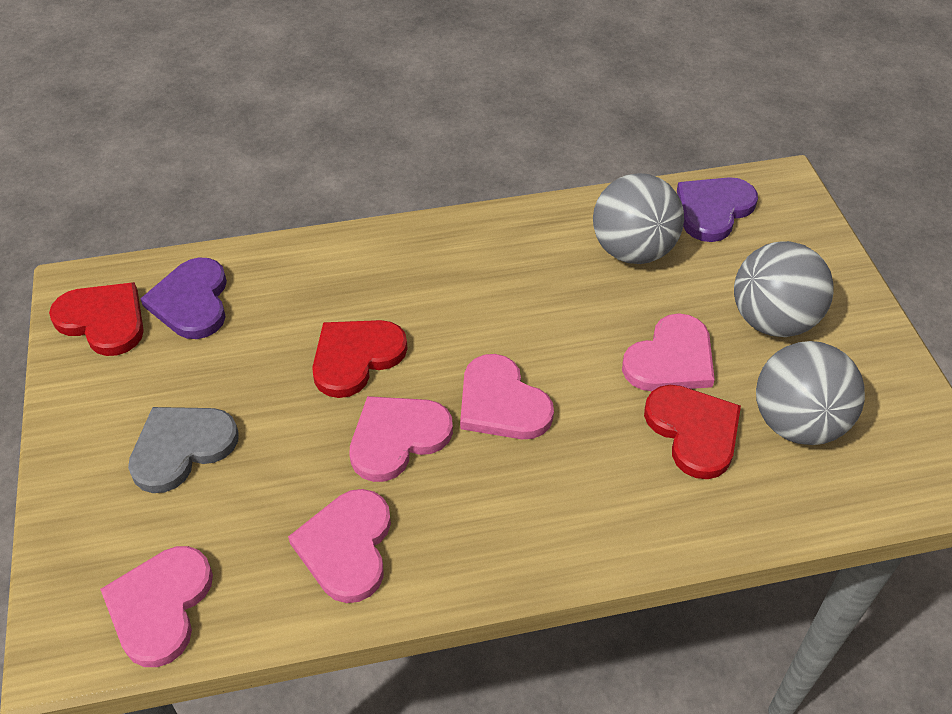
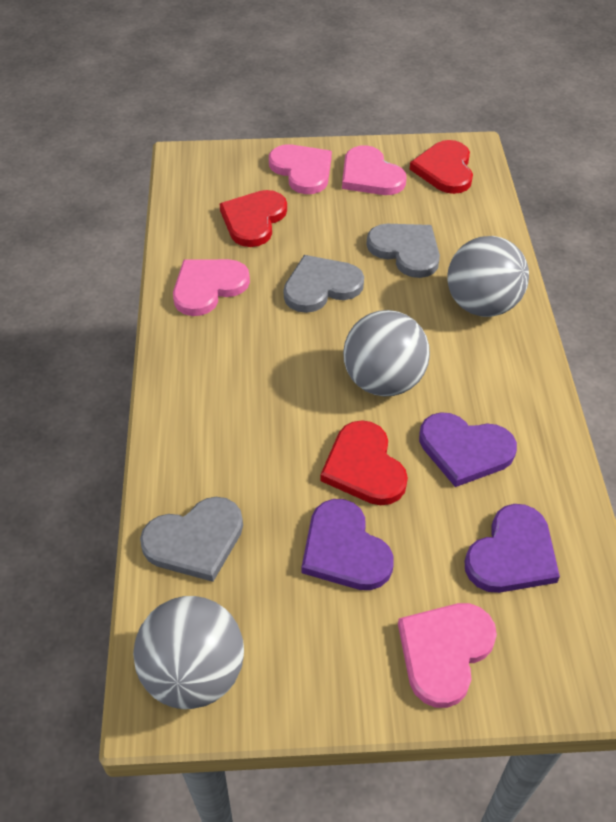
grey heart: [128,407,239,493] = 1 -> [140,497,243,582] [284,255,364,313] [367,224,440,278] = 3
pink heart: [100,546,213,667] [288,489,391,603] [349,396,453,482] [460,354,554,439] [622,313,715,391] = 5 -> [173,259,250,316] [269,144,332,194] [342,145,407,195] [398,603,497,708] = 4
purple heart: [140,258,227,339] [677,177,758,242] = 2 -> [302,499,394,590] [419,412,517,487] [465,504,560,593] = 3

